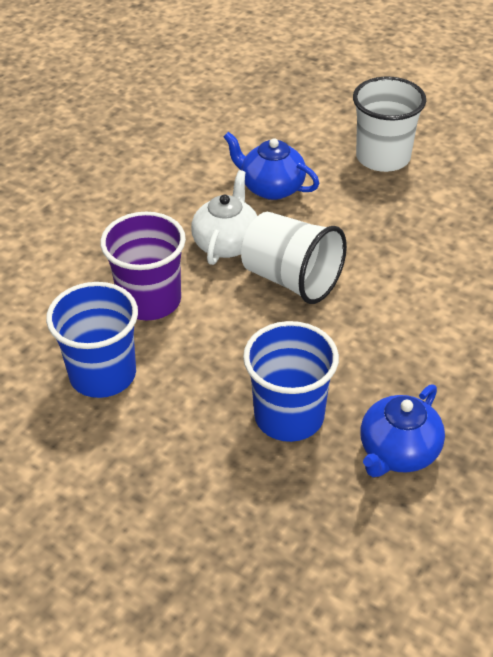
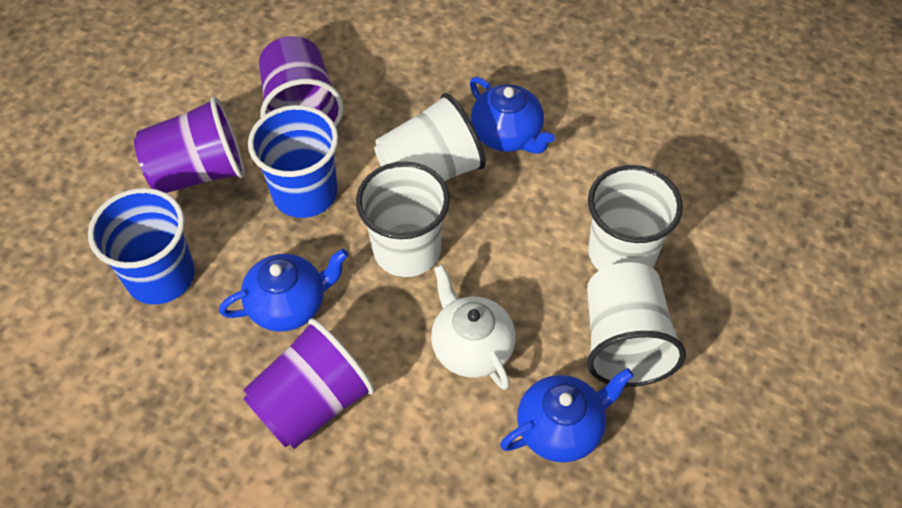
blue teapot: [224,132,319,200] [360,384,445,477] = 2 -> [219,249,349,332] [470,77,555,154] [500,368,634,463] = 3
purple cup: [100,212,186,320] = 1 -> [134,97,245,193] [243,318,375,449] [259,36,344,126] = 3
white cup: [241,212,347,304] [353,77,426,172] = 2 -> [356,161,450,277] [374,93,486,181] [587,262,686,387] [588,165,683,271] = 4

